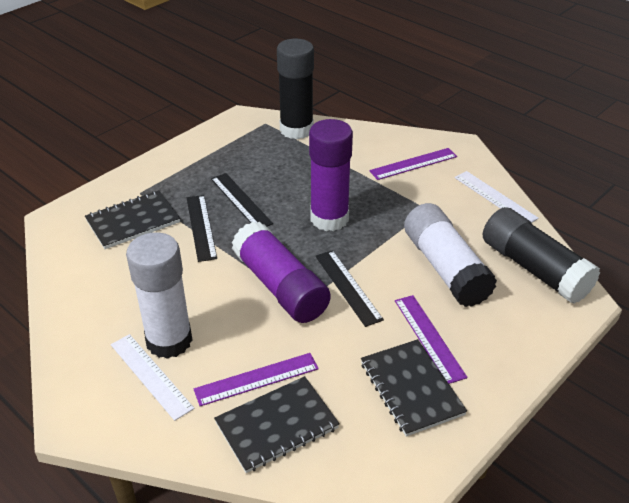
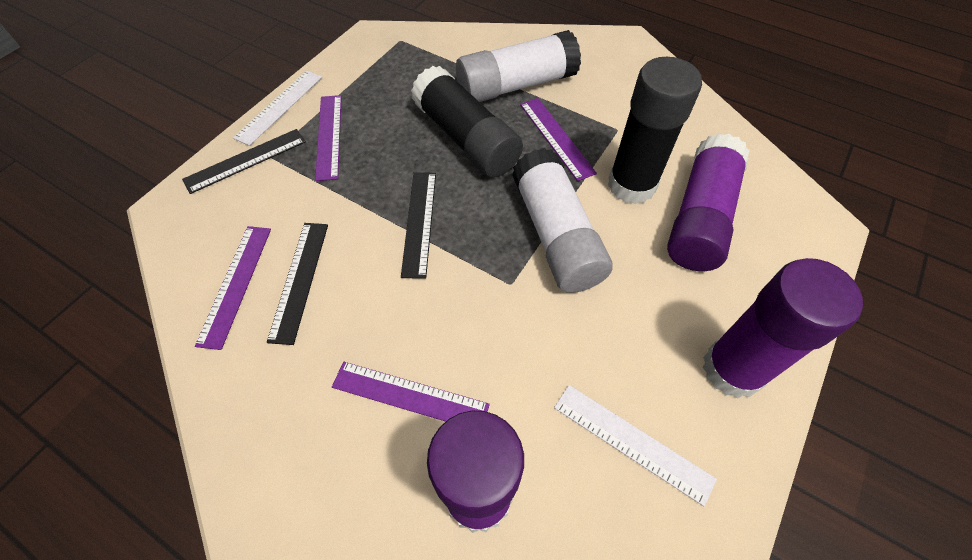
black notebook: [85,190,180,249] [214,376,340,473] [361,339,467,437] = 3 -> none = 0
purple glue stick: [232,222,331,323] [309,119,353,231] = 2 -> [427,411,524,533] [667,133,750,271] [703,258,863,399] = 3
purple ruler: [194,353,319,406] [369,148,457,180] [395,295,468,384] = 3 -> [195,226,271,350] [315,95,342,181] [332,362,490,422] [520,98,597,181] = 4

